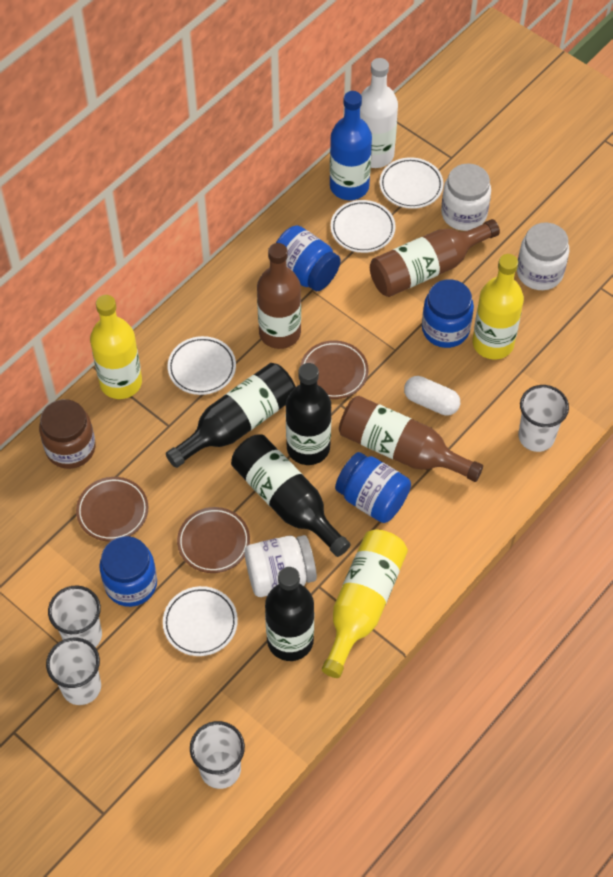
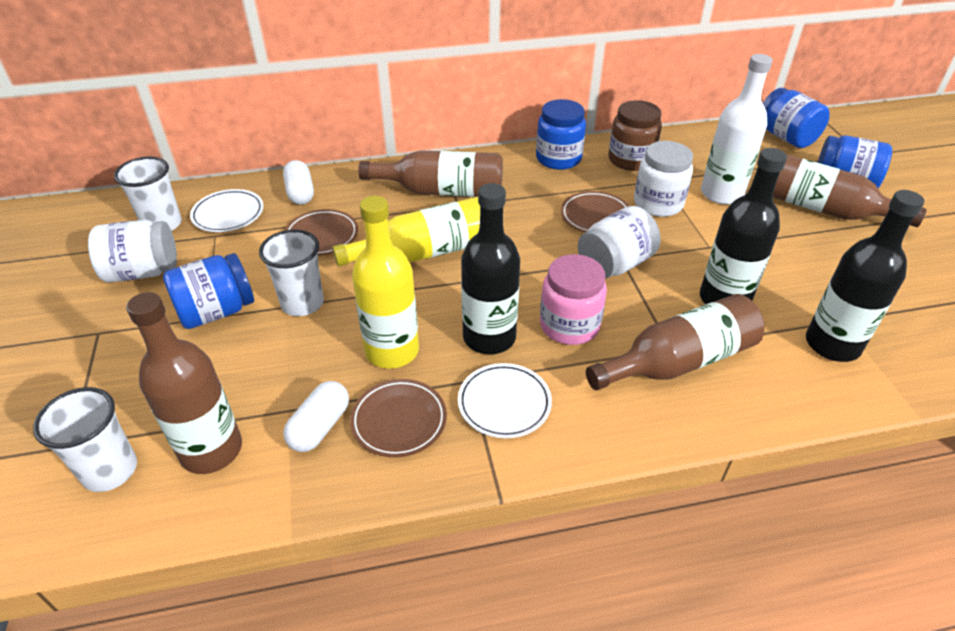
black bottle: [166,363,296,468] [231,434,351,557] [265,567,314,661] [286,363,331,465] = 4 -> [461,183,520,354] [700,148,787,304] [806,190,924,362] = 3
blue bottle: [330,91,372,200] = 1 -> none = 0
brown bottle: [257,243,301,349] [339,396,483,482] [370,219,500,297] = 3 -> [126,292,242,474] [358,150,503,197] [586,294,764,390] [773,154,927,227] = 4
pink jar: none = 0 -> [540,254,607,345] = 1
white capsule: [404,376,460,416] = 1 -> [283,160,314,205] [283,381,349,452] = 2
white cup: [46,638,101,705] [48,585,102,648] [190,721,245,789] [518,385,569,452] = 4 -> [33,387,137,492] [114,157,182,231] [259,230,324,316] = 3
white plate: [163,586,238,656] [168,336,236,395] [330,200,396,253] [379,157,443,209] = 4 -> [190,189,264,232] [458,363,552,438] = 2
yellow bottle: [90,295,142,399] [322,530,408,678] [472,254,524,359] = 3 -> [332,197,480,266] [352,196,419,369] = 2

